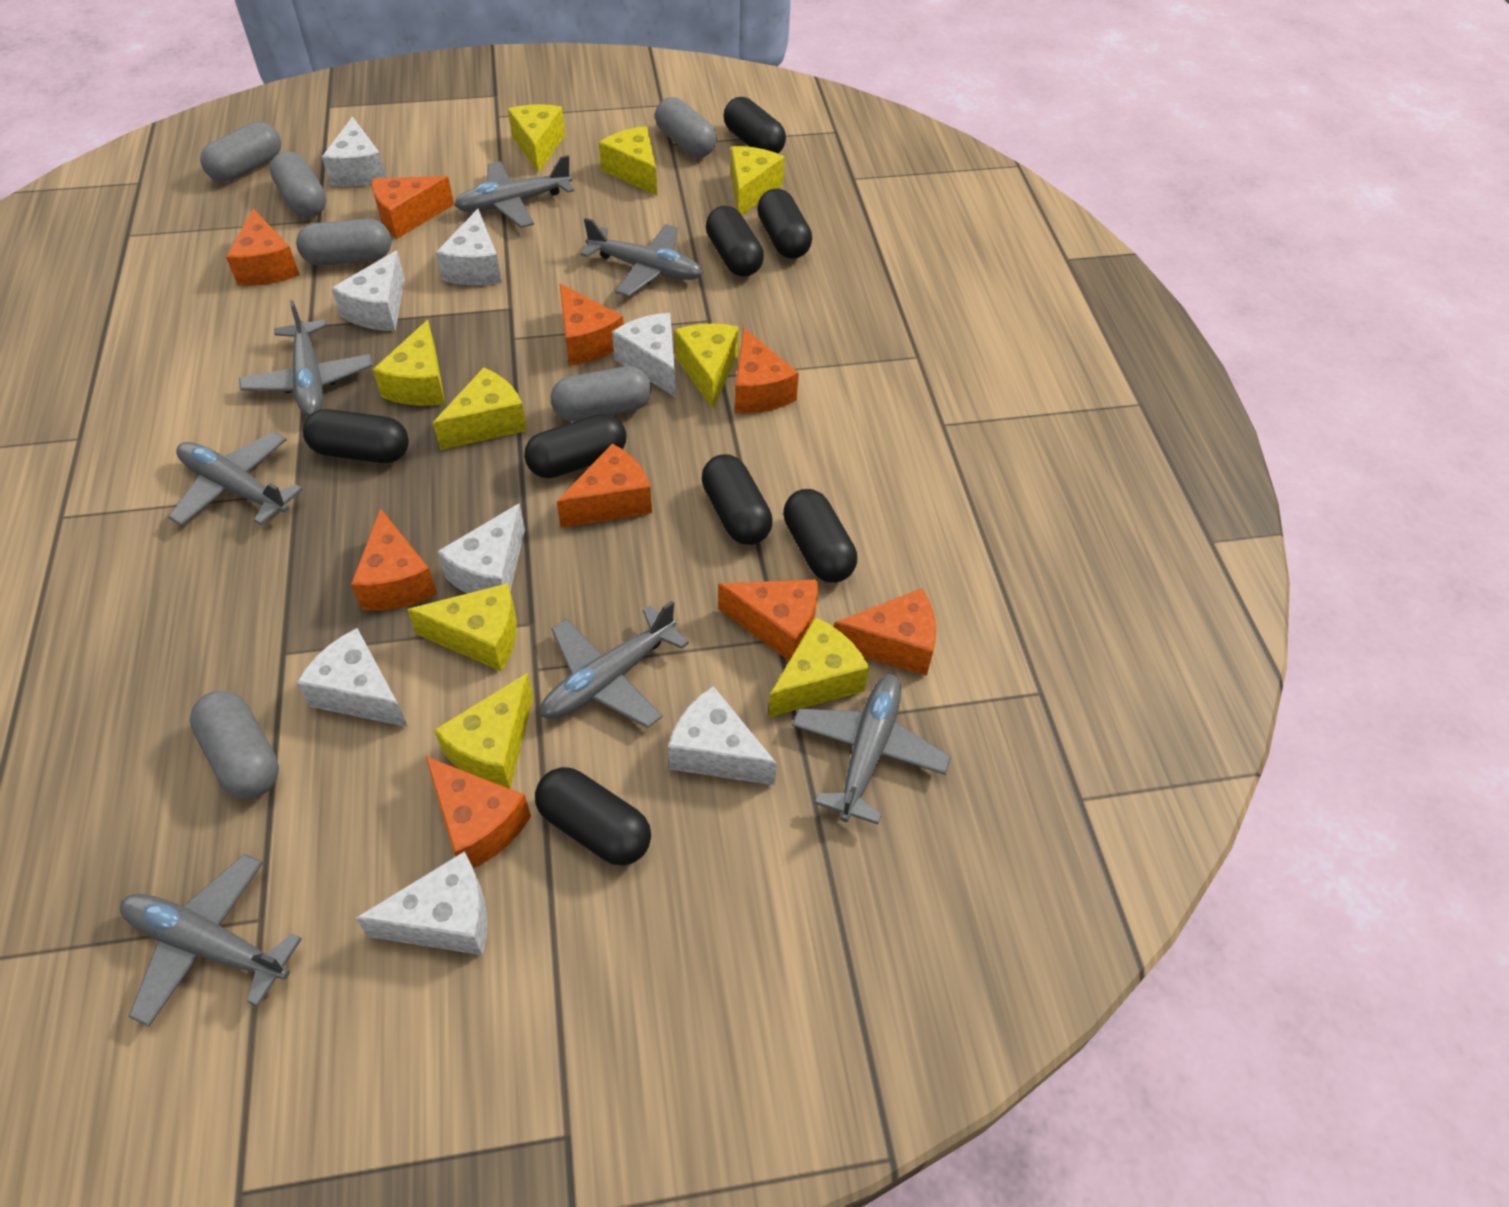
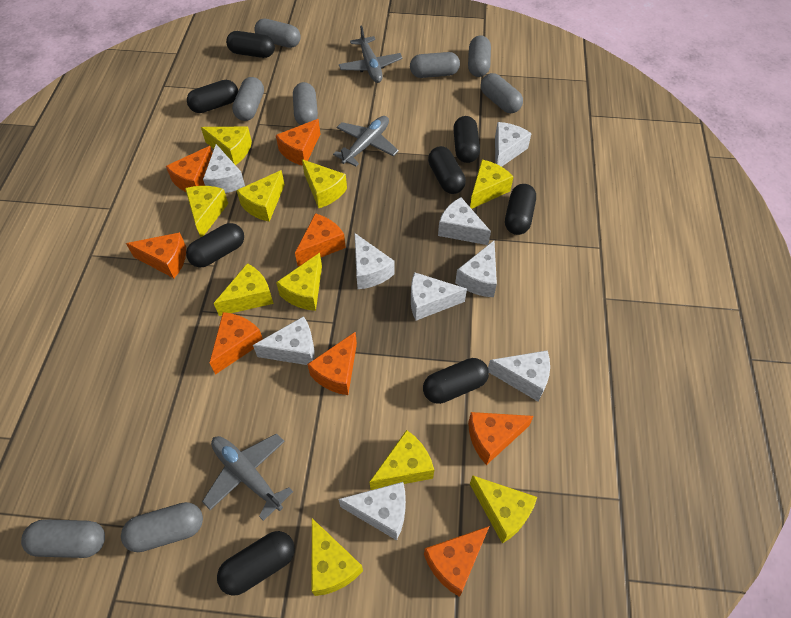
grey capsule: [190,691,279,799] [200,121,281,182] [270,151,326,218] [296,219,391,265] [550,366,651,421] [655,97,717,157] = 6 -> [21,519,105,558] [121,502,203,552] [232,77,264,121] [255,19,300,48] [293,82,318,125] [410,52,460,78] [468,35,491,77] [481,73,523,113] = 8
grey plane: [120,854,302,1027] [168,432,303,526] [239,300,373,417] [454,155,574,228] [541,601,689,728] [580,218,702,297] [792,674,951,824] = 7 -> [202,433,293,521] [333,116,399,167] [339,25,403,83] = 3
orange cheese: [226,208,300,286] [351,508,437,611] [372,176,454,239] [426,756,531,868] [556,444,652,528] [559,283,624,366] [718,579,818,661] [735,328,799,413] [834,588,936,676] = 9 -> [126,232,186,278] [166,146,212,192] [210,312,263,375] [276,119,320,166] [295,213,346,266] [307,332,357,395] [424,526,489,597] [468,412,534,465] = 8
white cheese: [297,628,408,727] [322,117,386,187] [331,251,405,331] [355,851,487,955] [436,209,502,285] [437,504,525,594] [612,313,676,397] [668,686,777,786] = 8 -> [203,144,245,193] [253,316,314,365] [338,482,406,540] [354,233,394,289] [411,272,467,320] [438,197,491,245] [455,241,497,297] [488,350,550,402] [495,122,532,167] = 9
yellow cheese: [372,320,445,406] [407,583,517,671] [433,367,527,450] [434,673,534,789] [508,104,565,173] [599,126,657,196] [675,324,739,409] [731,146,784,215] [768,617,869,718] = 9 -> [185,186,228,237] [201,127,252,165] [214,263,274,316] [236,170,285,222] [276,253,322,311] [302,159,347,208] [311,518,363,596] [370,430,434,490] [470,160,514,209] [470,475,537,543] = 10

